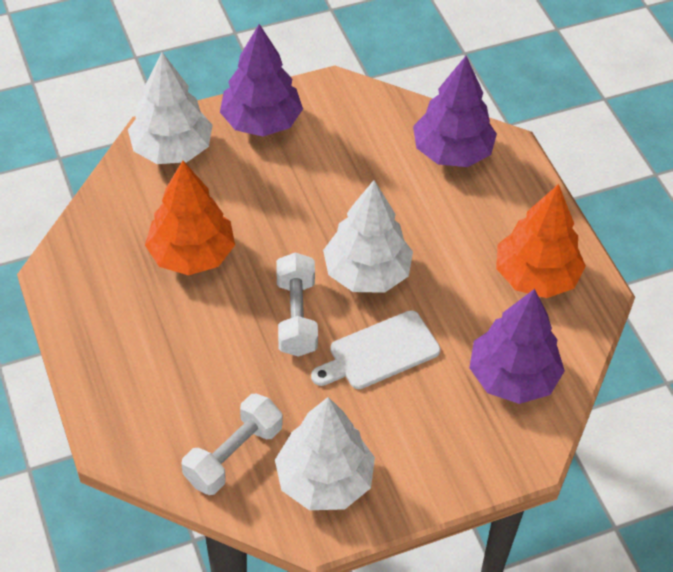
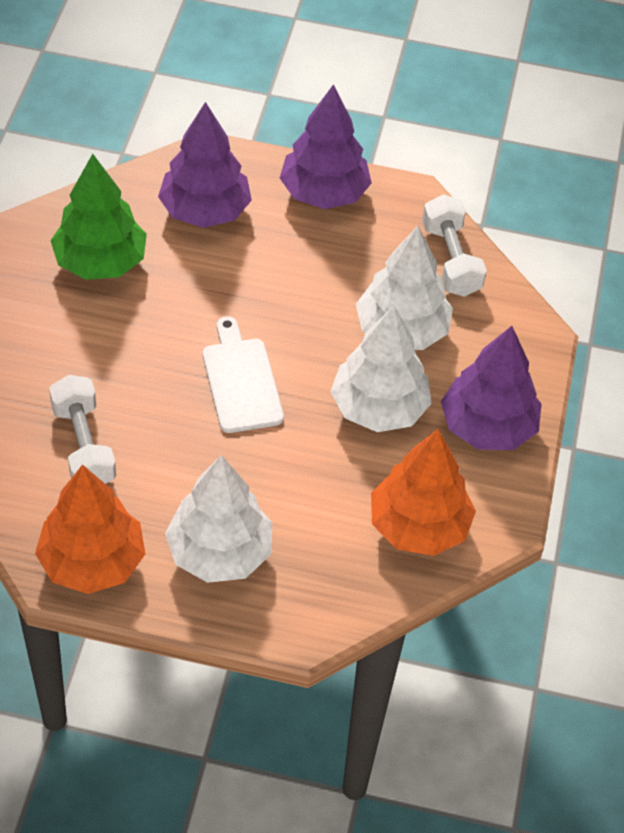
green tree: none = 0 -> [50,154,147,280] = 1

